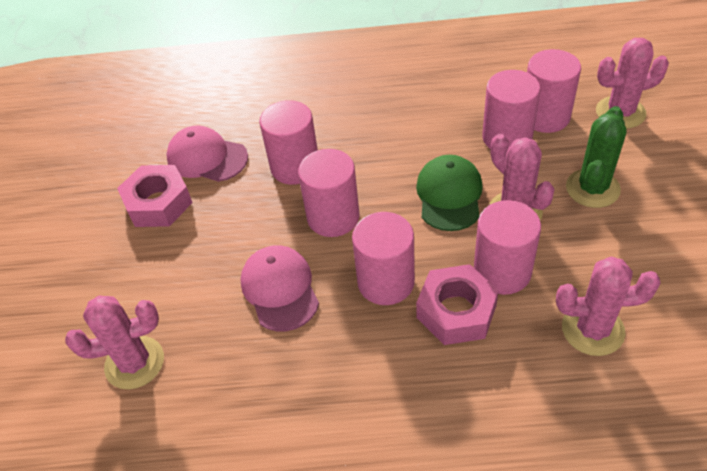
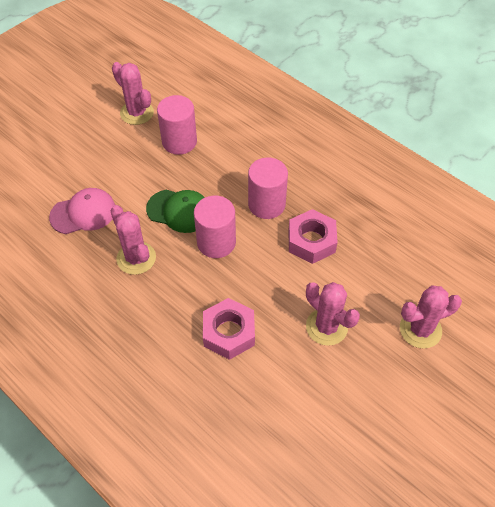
green cactus: [566,106,626,208] = 1 -> none = 0
pink cap: [166,125,248,182] [240,245,319,331] = 2 -> [49,188,115,234] = 1
pink cylinder: [259,100,318,185] [298,149,360,237] [352,212,415,305] [474,200,541,295] [482,70,541,149] [527,49,581,133] = 6 -> [157,95,197,155] [194,196,236,258] [248,157,288,219] = 3

